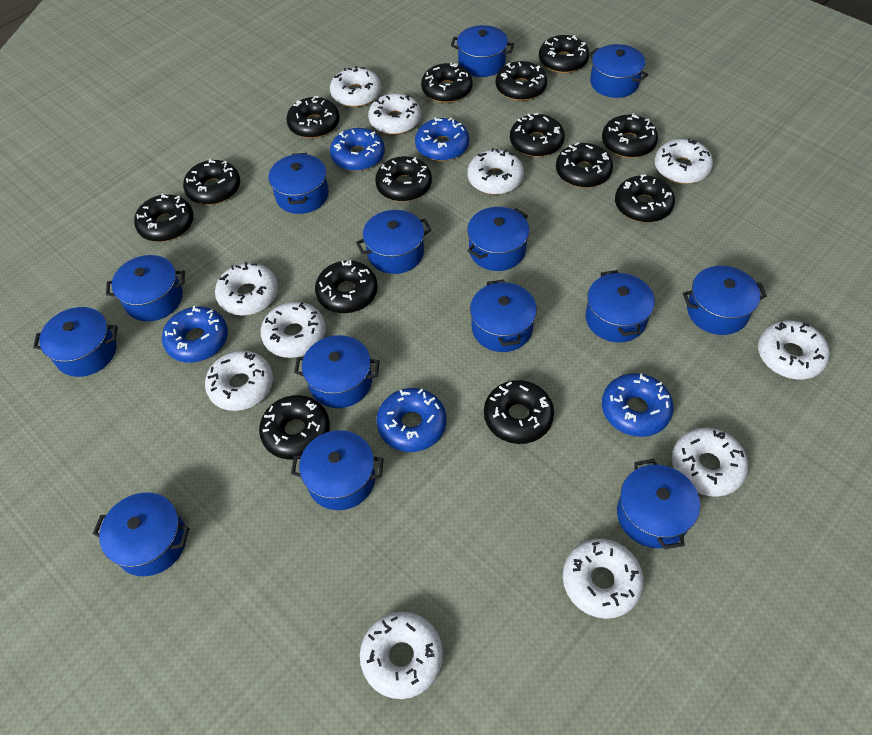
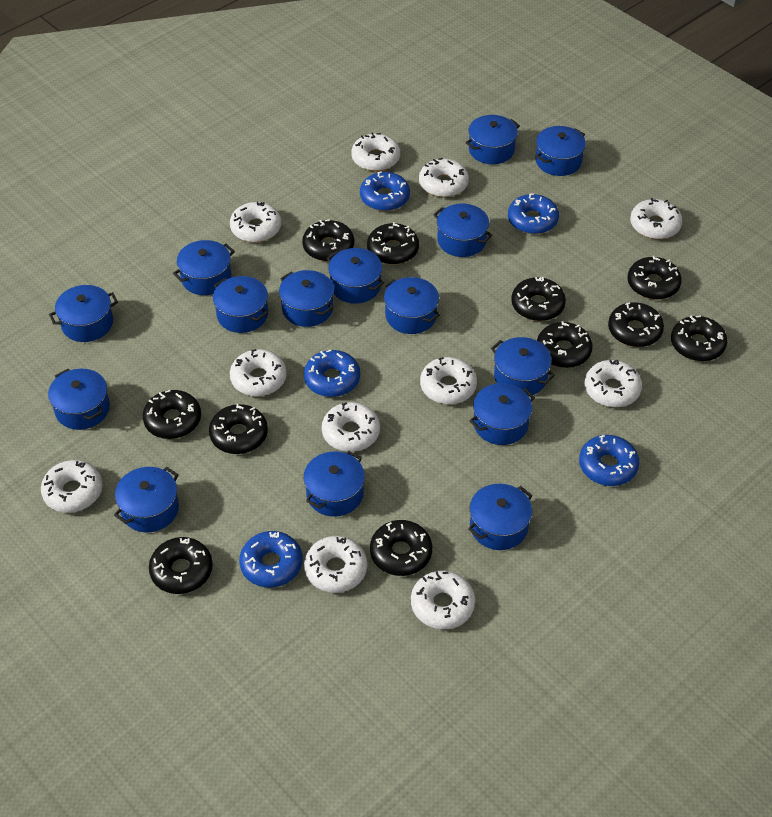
black donut: [134,193,194,242] [183,159,240,205] [259,395,330,460] [286,96,340,138] [315,260,378,313] [375,156,432,202] [421,62,473,103] [484,380,554,444] [496,61,547,101] [510,113,565,157] [539,35,589,73] [556,142,613,188] [602,113,658,158] [615,175,675,223] = 14 -> [143,390,201,439] [149,537,213,594] [209,404,268,454] [302,219,354,261] [367,222,419,264] [370,520,432,576] [511,277,566,321] [537,321,593,368] [608,302,664,347] [627,256,682,300] [671,315,727,361] = 11
blue pot: [33,307,118,377] [93,492,190,576] [106,255,185,322] [268,153,329,214] [291,430,383,510] [294,335,380,408] [356,210,432,274] [451,25,514,77] [467,207,529,271] [470,279,537,352] [585,270,655,343] [588,44,648,98] [617,459,700,550] [683,266,767,335] = 14 -> [48,369,110,430] [49,285,118,342] [114,467,179,532] [173,240,235,295] [213,276,268,333] [279,270,334,327] [303,451,365,517] [327,248,384,304] [383,277,440,334] [433,204,493,257] [465,115,520,164] [468,484,533,550] [470,383,535,445] [491,337,555,396] [535,126,586,176] = 15

